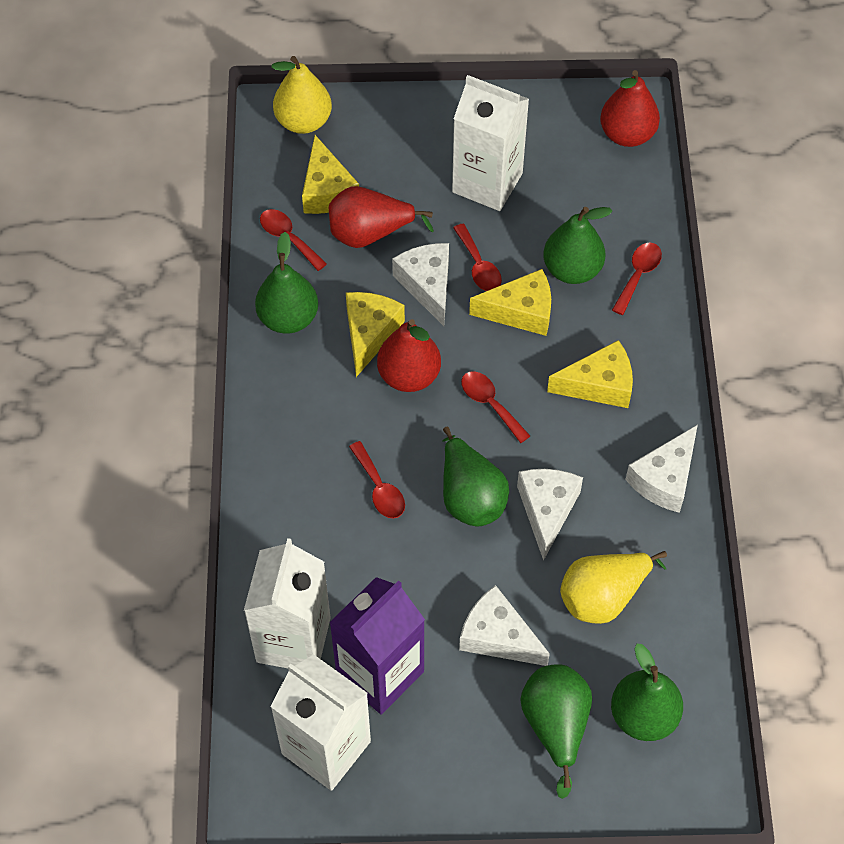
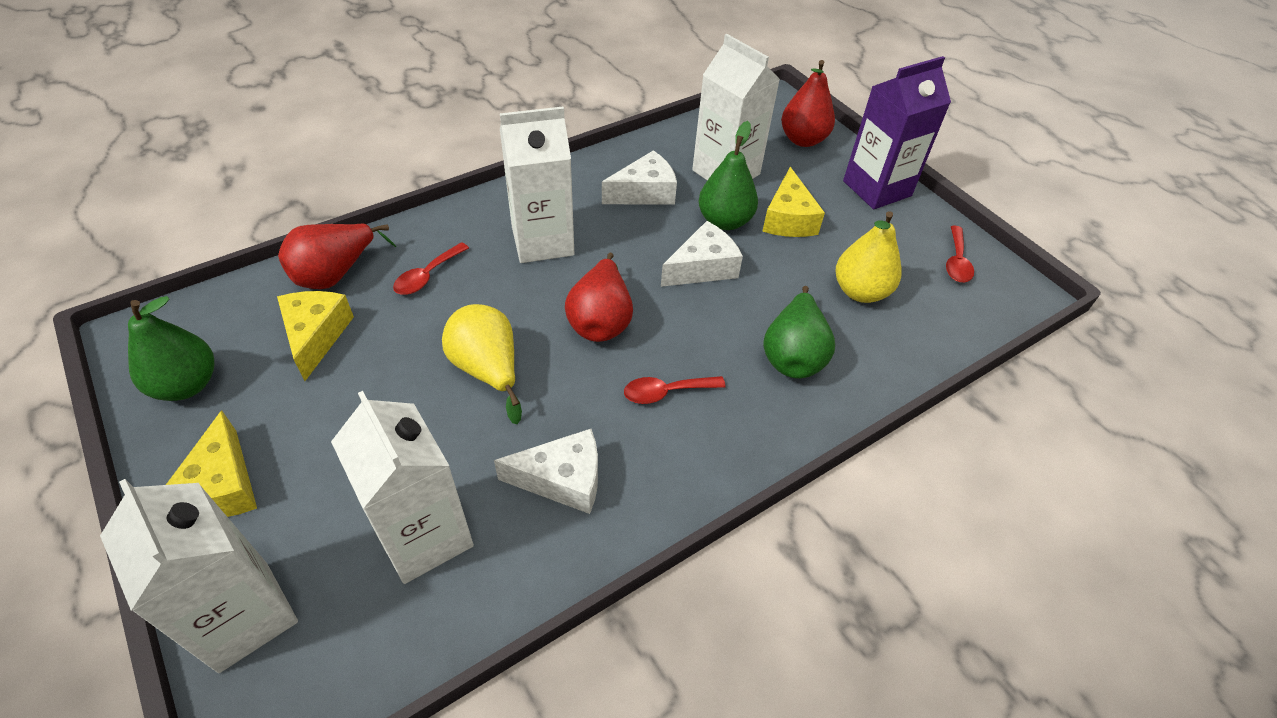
green pear: [255,232,318,334] [442,427,509,527] [520,664,592,799] [543,207,612,284] [611,644,683,741] = 5 -> [128,296,214,401] [698,121,758,230] [763,286,835,379] = 3
red spoon: [260,209,327,271] [349,441,405,519] [453,224,502,291] [461,371,530,443] [612,243,662,315] = 5 -> [393,242,469,295] [624,376,726,404] [946,226,974,282] = 3
white carton: [244,538,331,668] [270,654,371,791] [452,75,529,211] = 3 -> [100,479,298,673] [331,391,474,584] [500,107,575,263] [692,34,780,180] = 4
white cheese: [392,243,449,326] [459,585,550,666] [517,469,583,561] [625,425,698,513] = 4 -> [494,429,598,514] [602,150,677,205] [661,221,743,287] = 3
yellow cheese: [302,135,359,214] [346,292,405,377] [469,269,551,336] [547,340,633,408] = 4 -> [166,410,257,517] [277,291,354,381] [762,167,825,237] = 3

